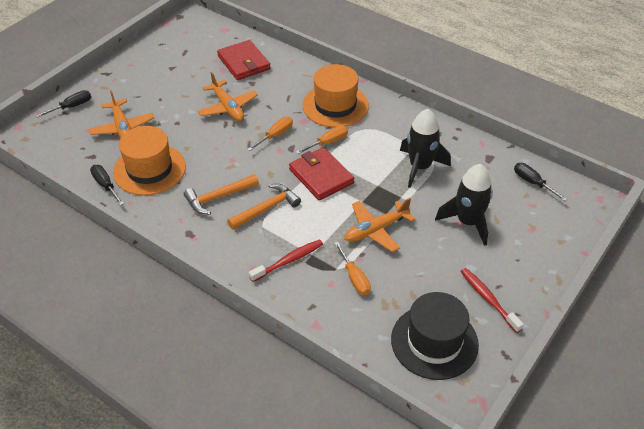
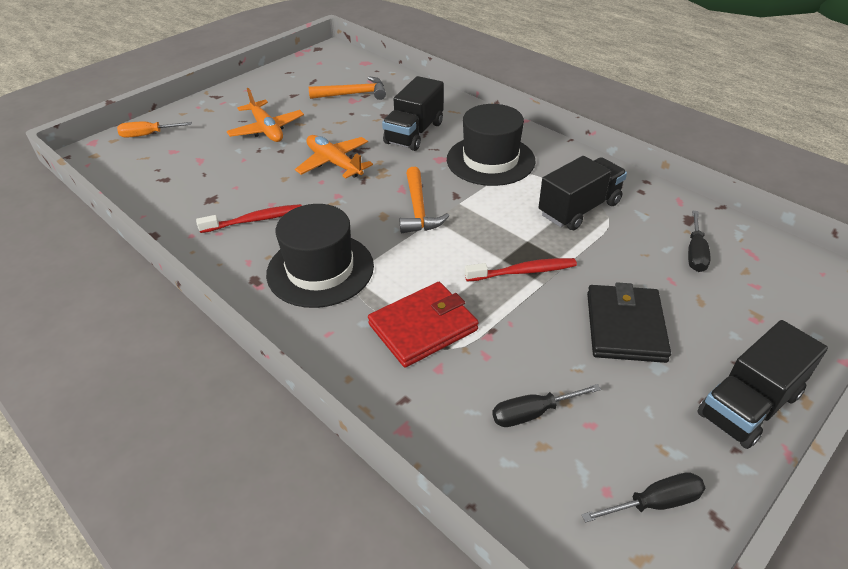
black hat: [391,292,479,380] = 1 -> [266,204,374,308] [447,104,536,186] = 2
black rocket: [400,109,451,188] [435,164,493,246] = 2 -> none = 0
black truck: none = 0 -> [382,76,444,151] [539,156,627,230] [697,320,828,449] = 3
black wallet: none = 0 -> [587,282,671,363] = 1
orange hat: [113,126,186,196] [302,64,369,128] = 2 -> none = 0
orange plane: [88,90,154,138] [198,72,258,121] [344,198,415,252] = 3 -> [227,88,304,142] [295,135,373,178] = 2
orange screwdriver: [248,117,293,151] [296,126,348,154] [334,242,371,295] = 3 -> [117,121,192,138] = 1
red wallet: [217,40,271,80] [289,147,354,200] = 2 -> [368,282,479,368] = 1

